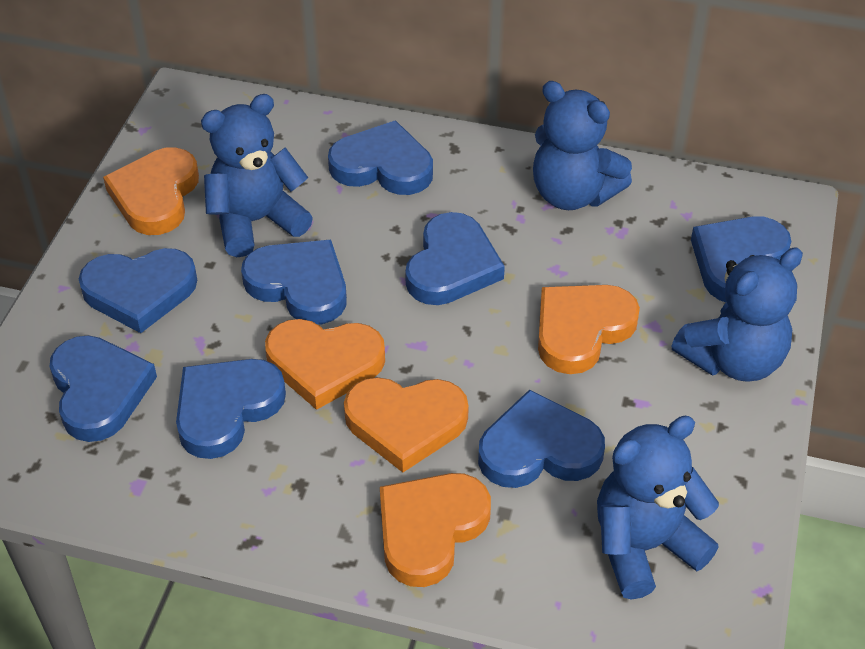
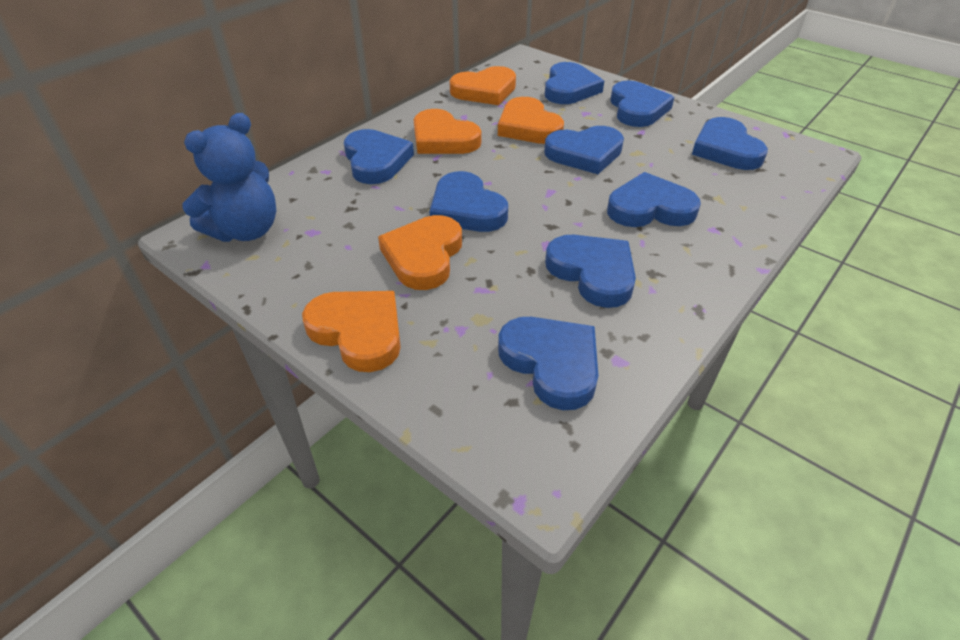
blue heart: [50,335,157,442] [79,248,197,333] [176,359,286,459] [241,239,347,324] [328,120,433,195] [405,212,505,305] [478,390,605,488] [691,216,791,303] = 8 -> [344,129,414,184] [429,171,508,232] [498,317,599,410] [544,126,624,174] [545,62,604,104] [545,235,636,308] [607,172,701,227] [610,81,674,127] [692,117,768,170] = 9
blue teddy bear: [201,94,313,257] [533,81,632,210] [597,416,719,600] [671,247,803,382] = 4 -> [183,113,277,242] = 1

